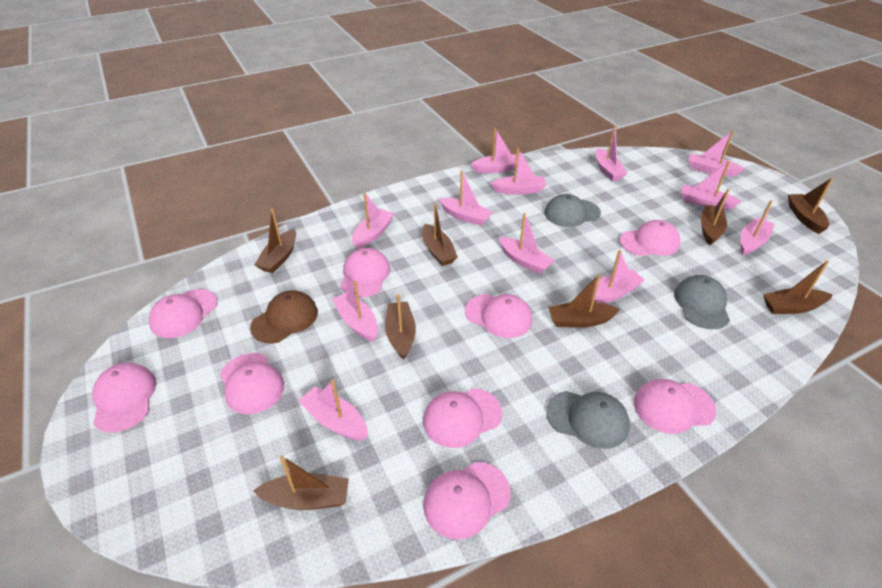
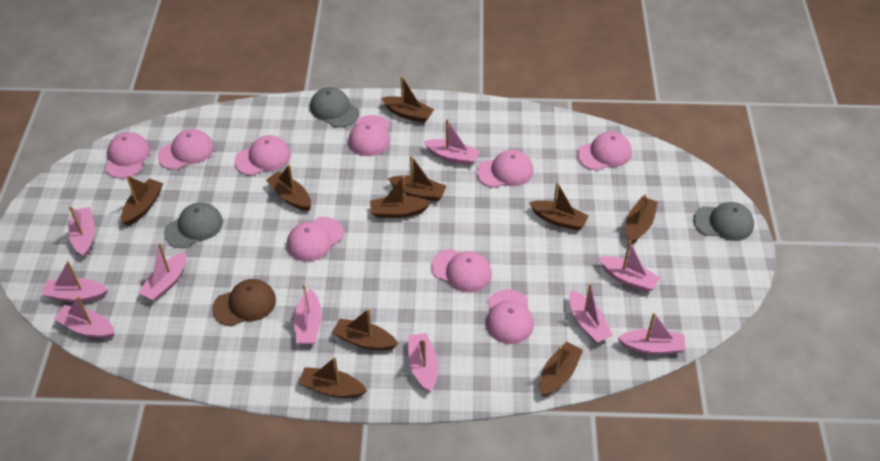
brown boat: [253,455,349,510] [254,209,296,273] [385,294,416,360] [422,202,458,266] [548,274,621,328] [701,189,730,245] [763,260,833,314] [788,178,833,234] = 8 -> [121,175,163,226] [266,164,311,211] [298,357,367,398] [333,309,398,350] [370,176,431,218] [382,76,434,123] [388,156,446,201] [529,182,589,230] [540,342,583,397] [626,194,658,244] = 10
pink boat: [299,380,368,440] [332,281,378,342] [352,193,395,249] [439,171,493,226] [471,128,519,173] [491,148,546,195] [499,213,555,274] [591,250,645,303] [596,126,627,181] [681,161,742,210] [689,130,745,177] [740,200,774,255] = 12 -> [42,261,108,302] [54,296,115,339] [69,206,95,258] [138,243,187,301] [294,285,322,345] [408,333,438,392] [424,119,480,165] [569,284,613,343] [599,241,660,292] [618,313,686,354] = 10

